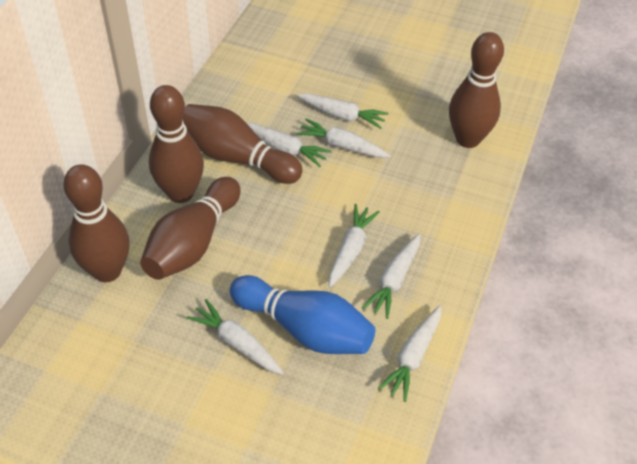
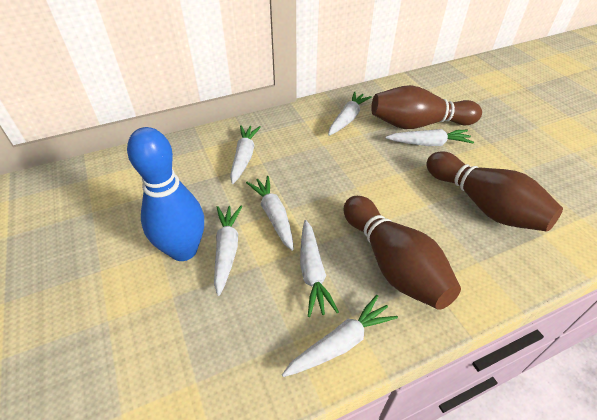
brown bowling pin: [63,164,130,282] [140,177,241,280] [149,85,204,203] [183,104,303,184] [449,32,504,148] = 5 -> [344,196,461,310] [371,85,482,129] [427,151,563,232] = 3

